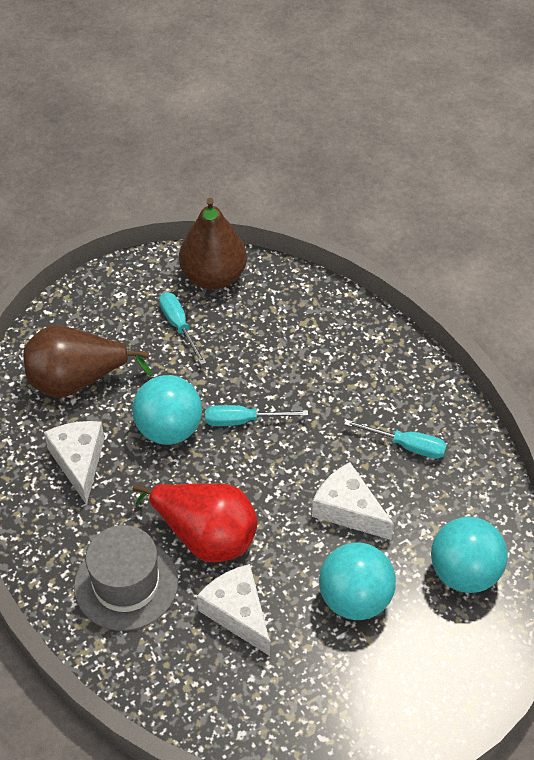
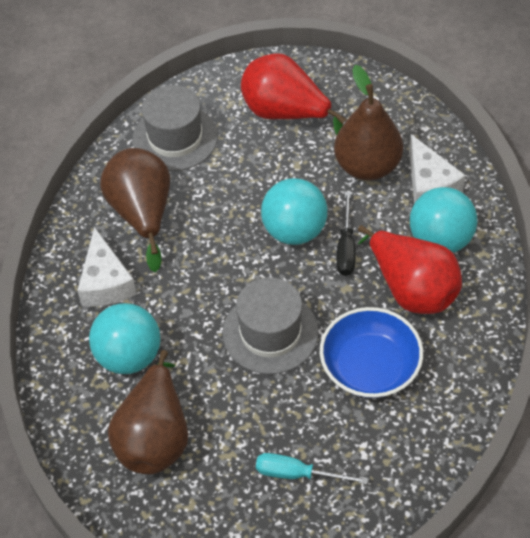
black screwdriver: none = 0 -> [337,192,356,276] = 1
blue bowl: none = 0 -> [320,307,423,398] = 1
brown pear: [23,325,153,398] [179,198,247,290] = 2 -> [100,148,170,272] [108,350,188,474] [334,65,403,180] = 3
grey hat: [74,525,178,631] = 1 -> [132,85,218,171] [223,277,319,374] = 2
red pear: [133,483,258,562] = 1 -> [241,53,346,135] [358,225,462,314] = 2
turquoise screwdriver: [159,292,206,365] [205,405,308,426] [344,420,447,459] = 3 -> [256,453,368,484] = 1
white cheese: [44,421,105,505] [197,564,270,656] [312,462,394,540] = 3 -> [77,227,137,307] [409,134,466,203] = 2

